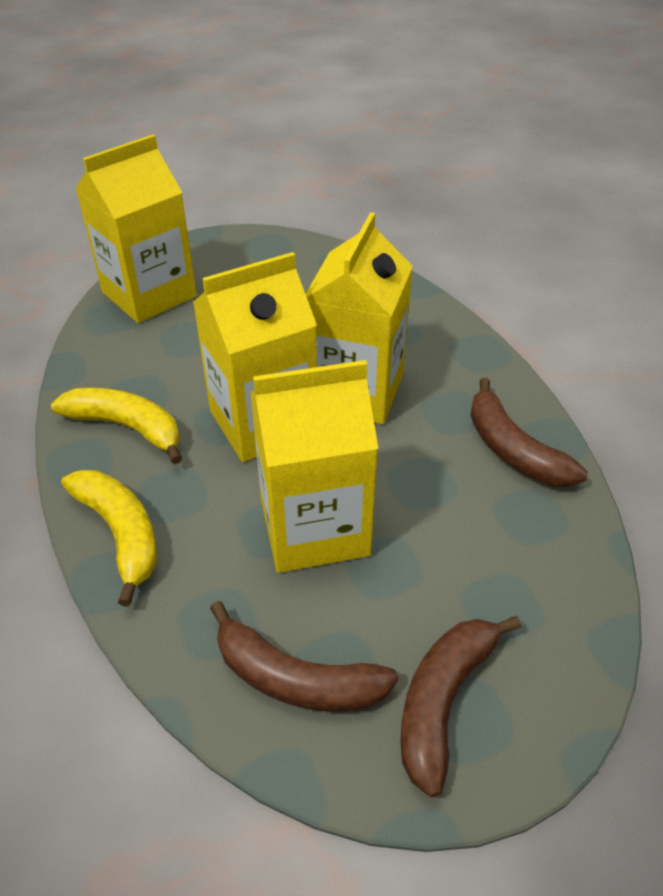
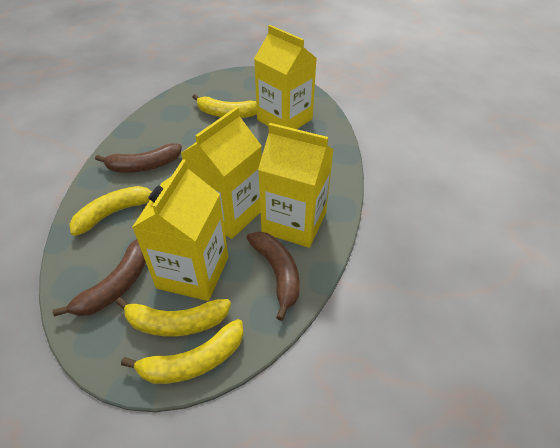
yellow banana: [51,388,182,464] [61,470,157,607] = 2 -> [69,186,152,236] [116,297,231,337] [121,319,243,384] [193,94,257,118] = 4

